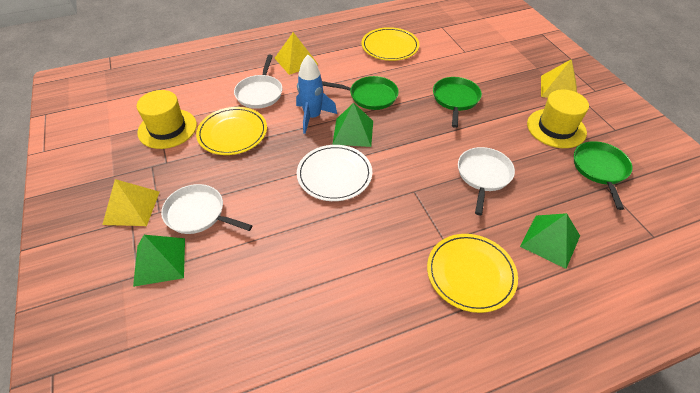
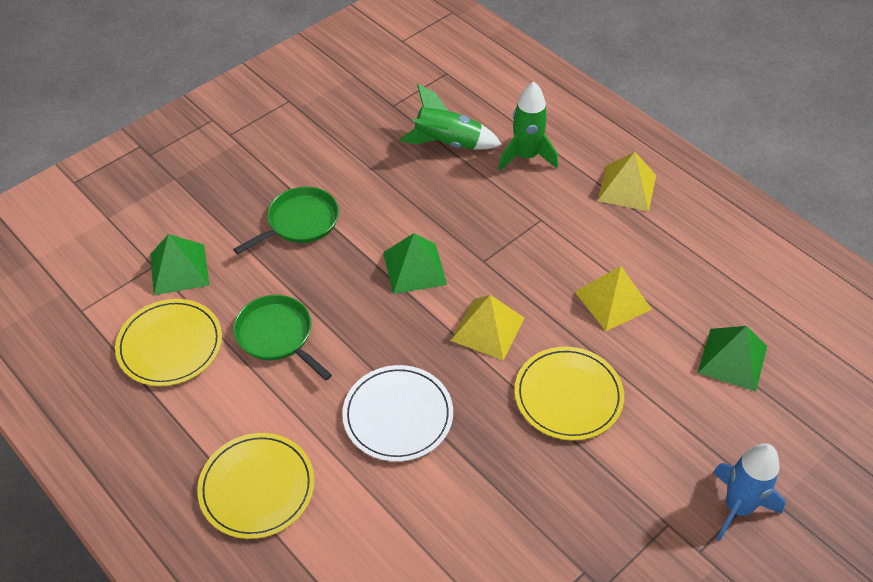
green pan: [322,76,399,110] [433,77,482,128] [574,141,632,210] = 3 -> [233,187,339,254] [233,295,332,381] = 2
green rocket: none = 0 -> [400,84,502,149] [498,82,558,171] = 2
white pan: [161,184,253,234] [234,55,282,109] [458,147,515,215] = 3 -> none = 0
yellow hat: [136,90,197,149] [527,89,589,148] = 2 -> none = 0

